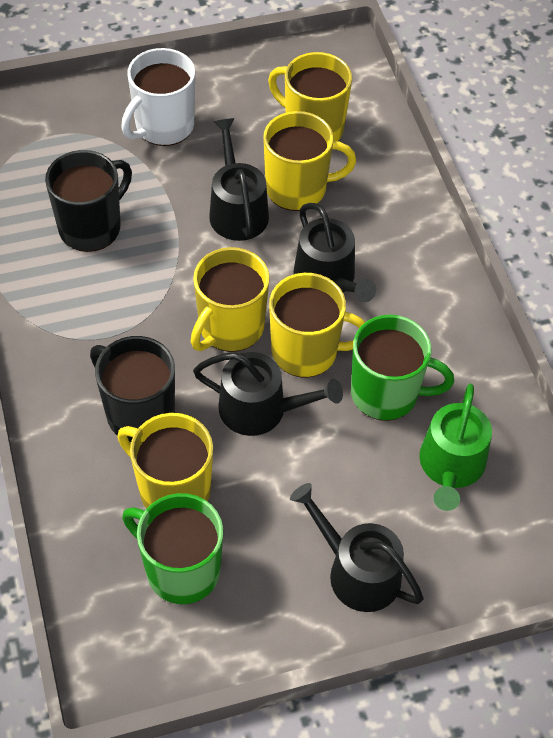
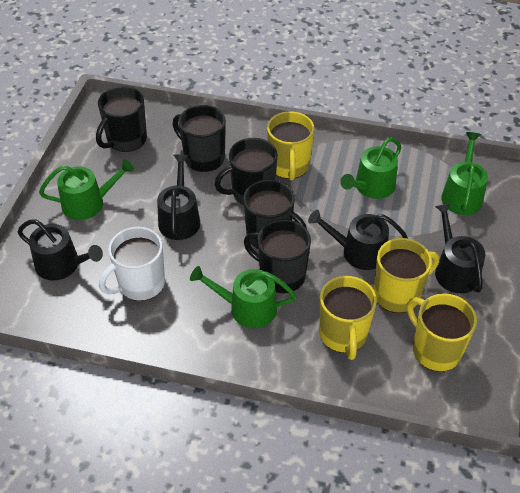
black mug: [45,150,132,252] [90,336,175,442] = 2 -> [96,86,147,152] [172,105,226,172] [214,138,278,205] [243,180,307,249] [244,219,311,293] = 5
green mug: [122,493,223,604] [351,315,454,421] = 2 -> none = 0
green watering can: [419,384,492,511] = 1 -> [39,159,134,220] [190,266,296,328] [340,137,402,199] [441,132,488,215] = 4
yellow mug: [117,413,213,509] [190,247,270,352] [263,111,356,211] [268,52,352,141] [269,273,365,378] = 5 -> [267,111,314,180] [319,276,377,360] [374,238,439,313] [407,293,477,372] = 4

